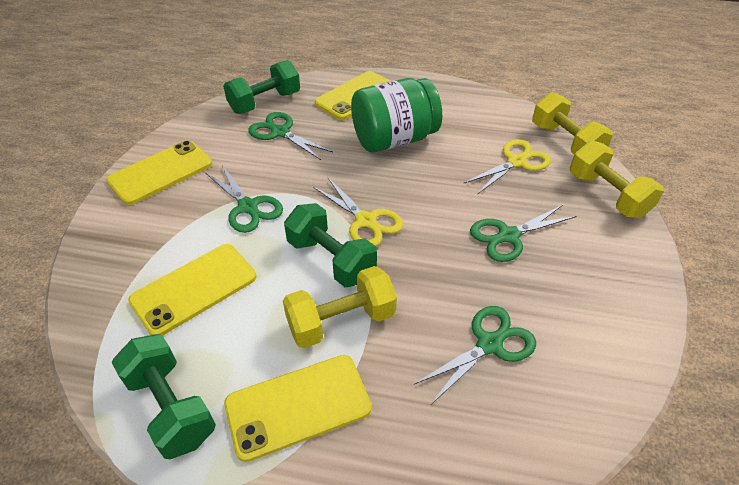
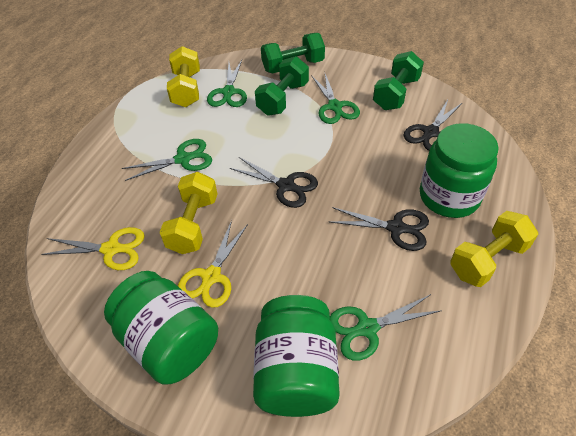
black scissors: none = 0 -> [230,157,318,208] [330,207,429,251] [403,100,463,151] = 3
green jar: [351,78,442,152] = 1 -> [104,271,218,385] [253,295,340,417] [420,123,499,218] = 3
yellow phone: [106,140,212,205] [128,244,256,336] [224,355,372,462] [315,71,390,120] = 4 -> none = 0

